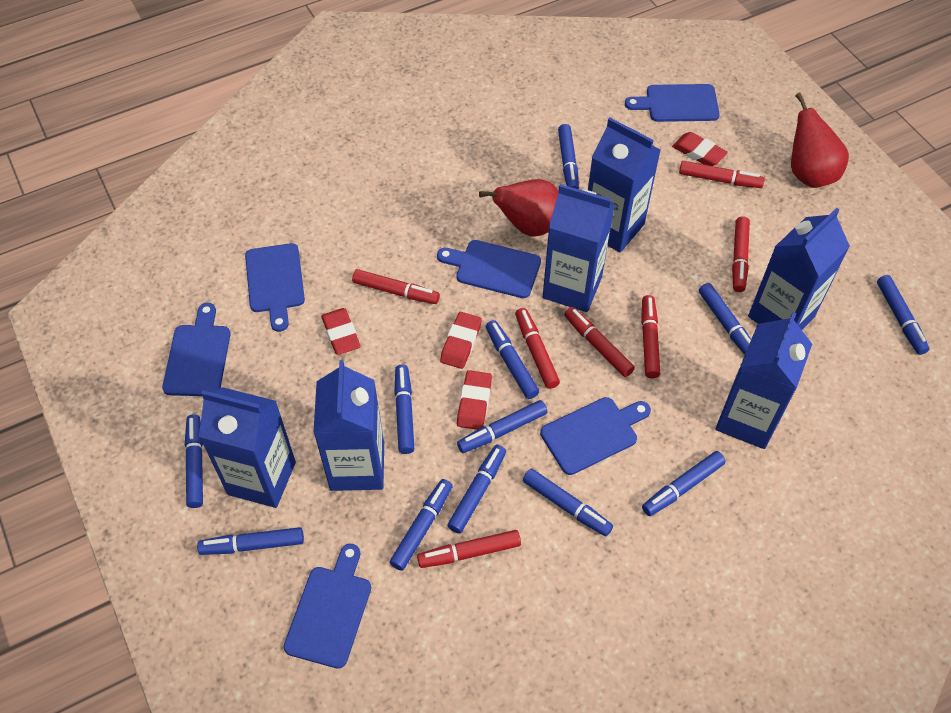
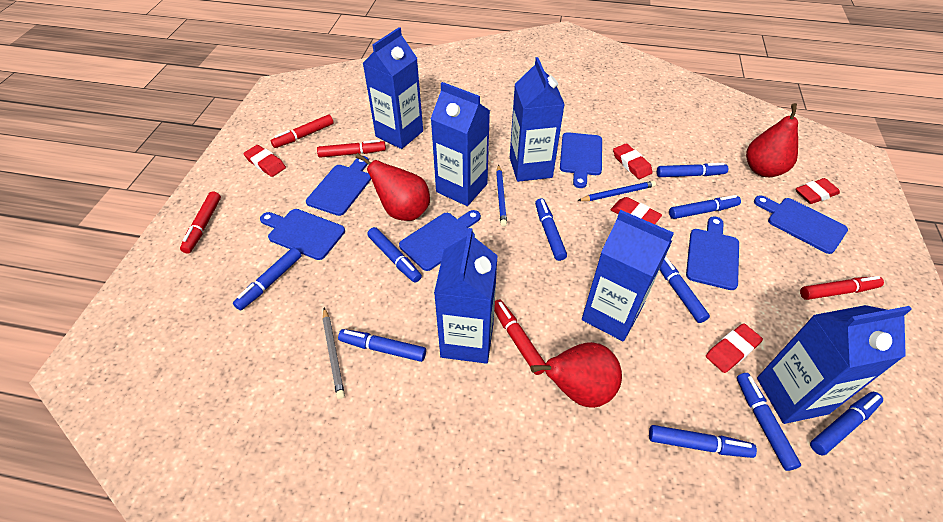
blue marker: [185,415,203,508] [197,527,304,555] [389,479,453,571] [394,364,414,454] [447,445,506,534] [457,400,547,453] [486,320,539,399] [523,469,613,536] [558,124,579,189] [642,451,726,516] [699,283,751,355] [877,275,929,355] = 12 -> [233,248,301,310] [338,329,426,362] [367,227,422,283] [535,198,567,261] [649,425,757,458] [657,163,728,177] [660,256,710,323] [669,195,741,219] [737,373,801,471] [810,392,883,456] = 10
blue pencil: none = 0 -> [496,164,507,227] [577,181,656,201] = 2
grey pencil: none = 0 -> [323,307,345,399] = 1
red eraser: [321,308,361,355] [440,312,482,369] [457,370,492,430] [672,132,728,166] = 4 -> [243,145,286,177] [611,197,662,224] [613,143,653,179] [706,323,763,373] [796,178,840,204] = 5
red marker: [352,269,440,304] [417,530,521,568] [515,308,560,389] [564,307,635,377] [641,295,660,378] [679,161,765,188] [732,217,750,292] = 7 -> [180,191,221,253] [271,115,334,148] [317,140,386,158] [494,300,546,375] [800,276,884,300] = 5
red pear: [479,179,559,237] [791,92,849,188] = 2 -> [355,153,430,221] [531,342,622,408] [746,103,798,177] = 3

